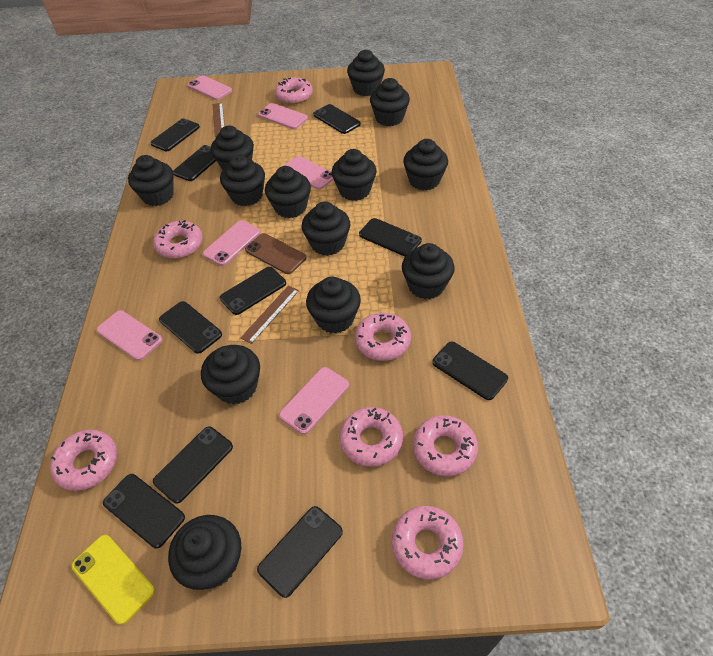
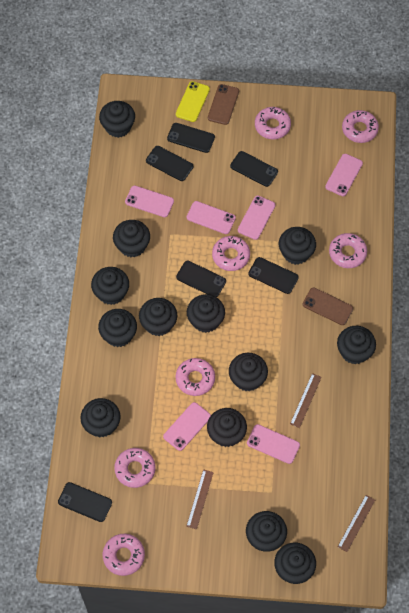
black phone: [103,474,185,548] [150,118,200,151] [153,426,233,504] [159,301,222,354] [173,145,216,181] [220,267,286,315] [257,506,343,598] [313,104,361,134] [359,218,422,256] [432,342,508,400] = 10 -> [58,482,112,522] [146,146,193,181] [167,123,215,153] [176,261,226,297] [230,151,278,187] [248,257,299,294] = 6
brown phone: [245,233,306,274] = 1 -> [208,84,239,125] [303,288,353,325] = 2
brown ruler: [212,103,225,137] [241,285,299,344] = 2 -> [186,469,214,529] [290,373,322,428] [338,495,375,552] = 3

